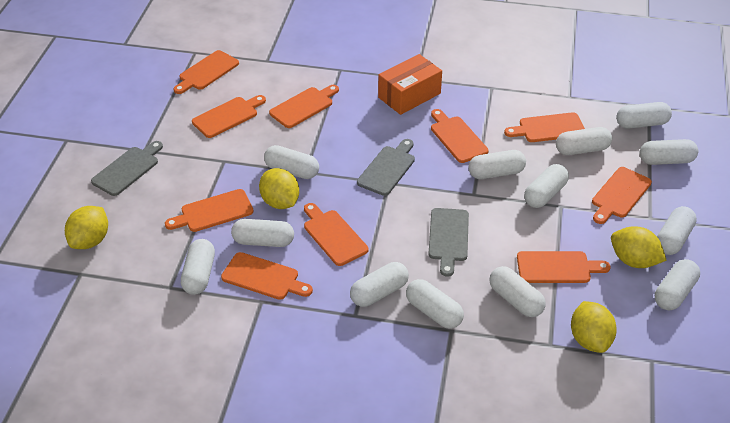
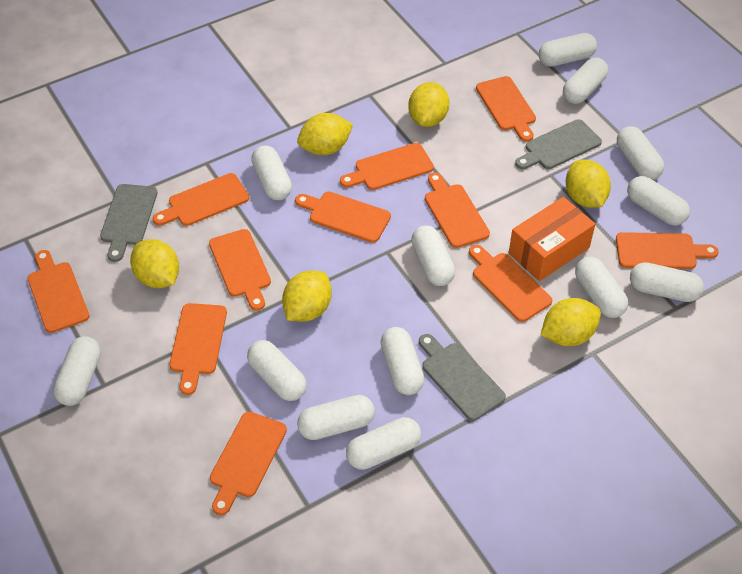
orange cutting board: [165,189,254,232] [173,50,239,94] [192,95,266,138] [221,252,313,300] [269,85,339,128] [304,203,368,266] [431,109,489,163] [504,112,585,142] [517,251,611,283] [592,167,652,224] = 10 -> [27,250,90,333] [153,173,249,226] [169,303,227,395] [209,229,271,311] [210,412,287,515] [295,192,391,243] [340,143,434,190] [425,173,490,248] [469,245,552,322] [476,76,536,142] [616,232,719,269] = 11
yellow lemon: [65,206,108,249] [259,168,299,209] [571,301,617,353] [611,226,667,268] = 4 -> [130,239,179,288] [282,271,332,322] [297,113,353,155] [408,82,449,127] [541,298,601,346] [566,160,611,208] = 6

